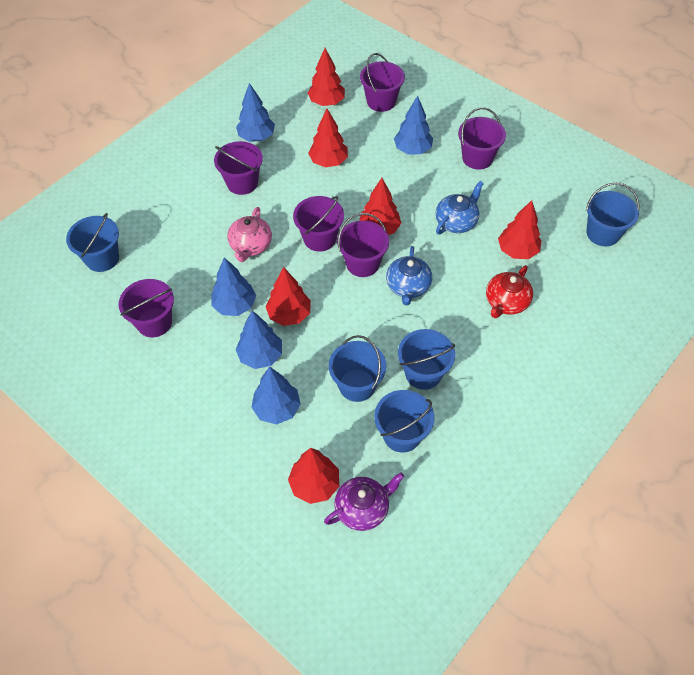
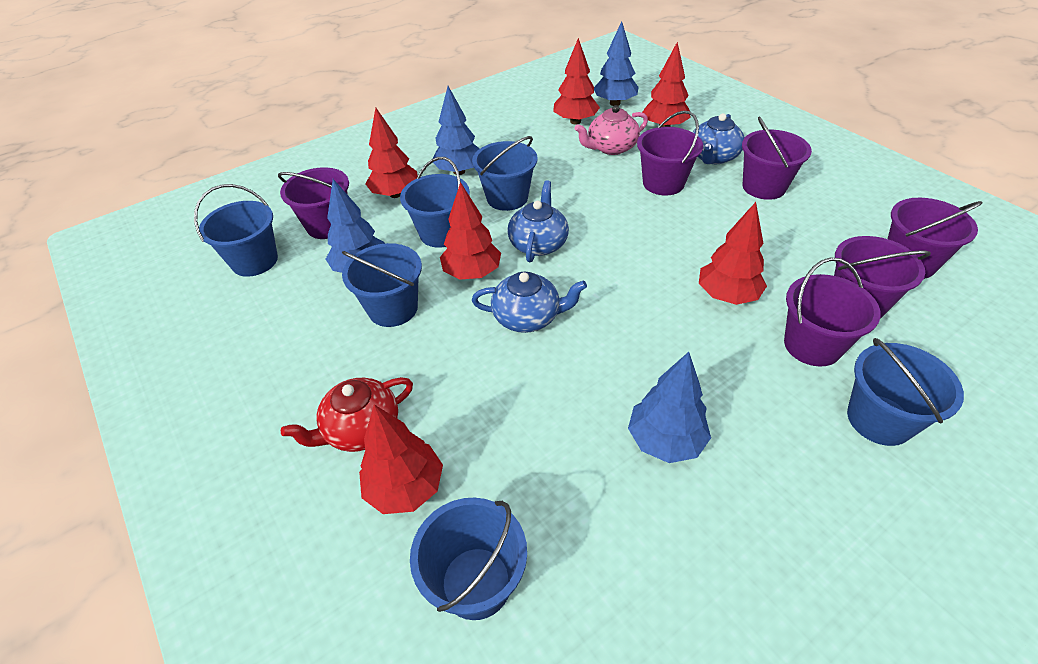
blue bucket: [66,213,119,272] [329,335,386,402] [374,390,434,453] [398,329,455,390] [586,183,639,247] = 5 -> [194,184,278,277] [342,243,422,327] [400,157,470,248] [410,498,527,620] [472,136,538,211] [847,338,964,446] = 6
blue teapot: [386,246,432,305] [436,181,484,234] = 2 -> [472,272,587,333] [507,180,569,262] [693,113,745,164] = 3
blue tree: [212,257,256,316] [235,310,282,369] [236,83,275,142] [251,366,301,425] [394,96,433,154] = 5 -> [326,179,385,273] [433,86,479,175] [594,21,639,106] [628,352,711,463] = 4
purple teapot: [324,472,404,531] = 1 -> none = 0

